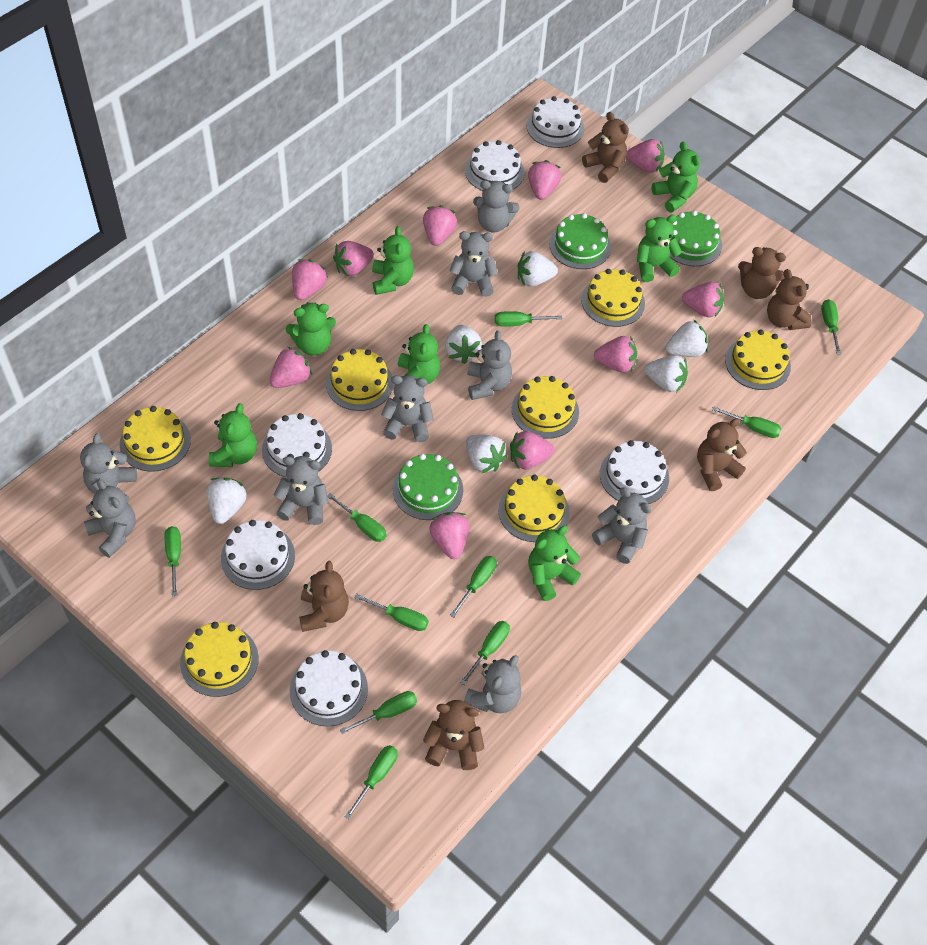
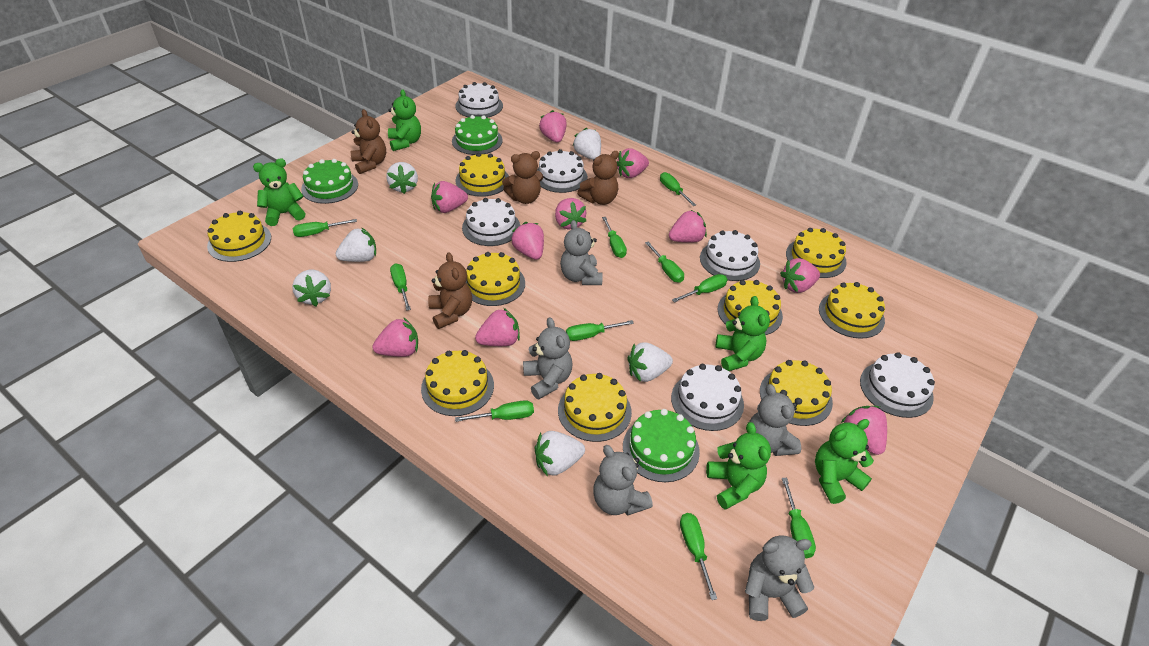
brown teddy bear: [299,561,349,632] [423,700,484,770] [582,112,629,183] [697,418,747,491] [738,247,786,299] [767,269,812,330] = 6 -> [351,109,386,174] [428,252,472,329] [502,151,543,204] [577,151,619,205] = 4
green teddy bear: [209,403,257,467] [286,302,336,356] [372,226,414,295] [398,324,440,384] [528,526,581,601] [637,215,682,282] [652,142,700,213] = 7 -> [253,158,305,226] [388,89,421,151] [706,422,771,510] [716,296,770,371] [815,419,874,504] = 5
grey teddy bear: [80,433,137,503] [84,479,136,558] [274,456,328,525] [381,375,434,442] [449,231,498,297] [464,655,522,713] [467,330,512,400] [473,180,520,233] [592,487,652,564] = 9 -> [523,318,572,400] [560,220,603,285] [593,445,653,516] [745,536,814,621] [749,384,801,456] = 5
yellow cake: [120,406,191,472] [180,622,258,697] [326,349,393,411] [498,475,570,542] [512,376,579,439] [581,269,645,327] [725,329,791,390] = 7 -> [207,211,271,262] [421,350,494,416] [456,153,509,197] [466,252,525,306] [558,373,632,442] [718,280,783,335] [760,360,833,426] [786,228,847,278] [819,282,885,339] = 9

